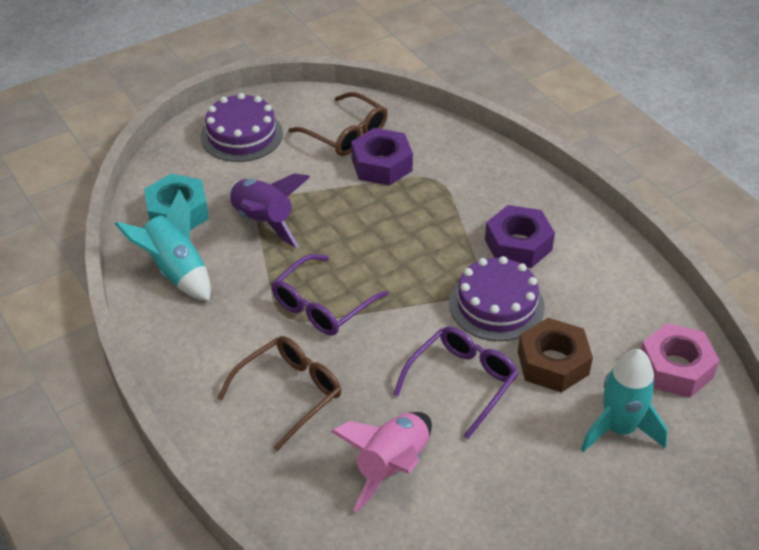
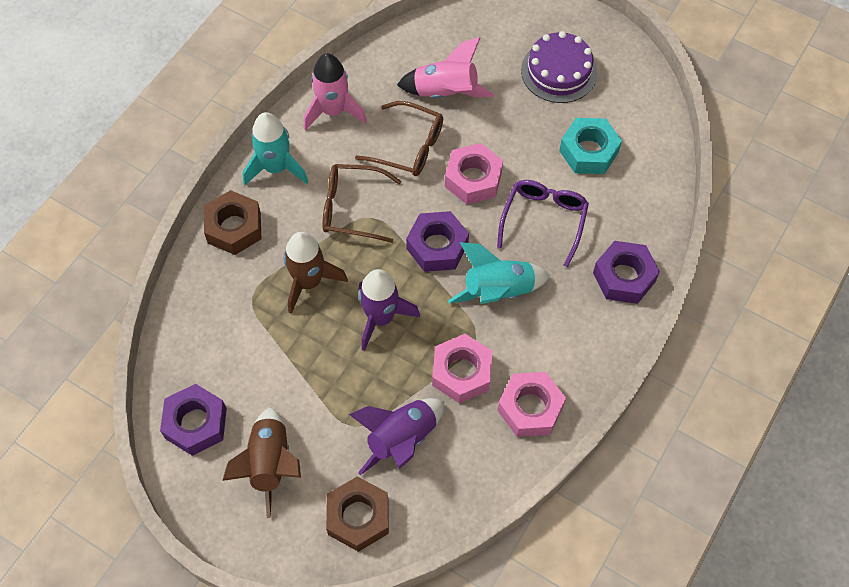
brown nut: [518,318,593,393] = 1 -> [204,190,261,255] [326,476,389,552] = 2
brown rocket: none = 0 -> [222,407,301,518] [284,232,348,314] = 2
pink nut: [641,323,720,398] = 1 -> [432,334,492,403] [445,143,503,205] [497,372,566,437] = 3
pink rocket: [331,412,432,513] = 1 -> [304,53,367,130] [397,37,494,98] = 2
purple cake: [200,93,283,162] [449,256,545,341] = 2 -> [521,31,597,103] = 1
purple glasses: [272,254,388,335] [393,326,518,439] = 2 -> [497,180,589,267] = 1
purple nut: [351,128,413,186] [485,205,555,268] = 2 -> [160,384,227,456] [406,211,469,272] [593,241,660,304] = 3
purple rocket: [227,173,310,248] = 1 -> [349,398,444,475] [358,269,420,351] = 2

